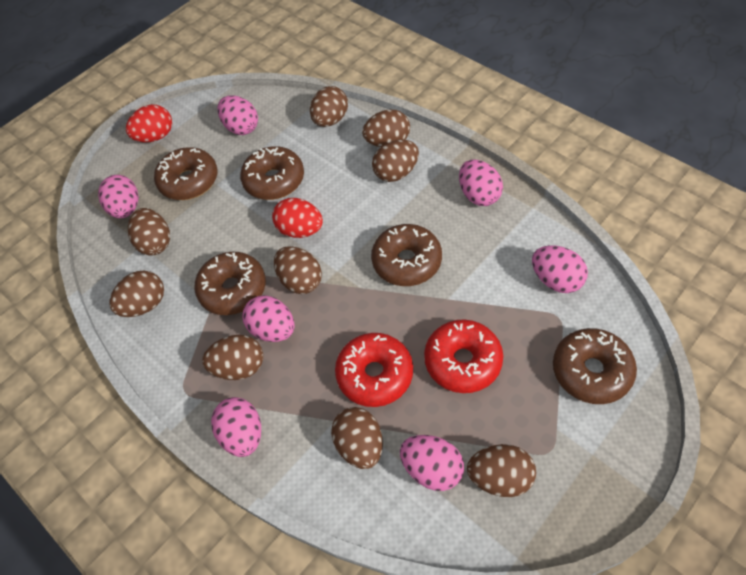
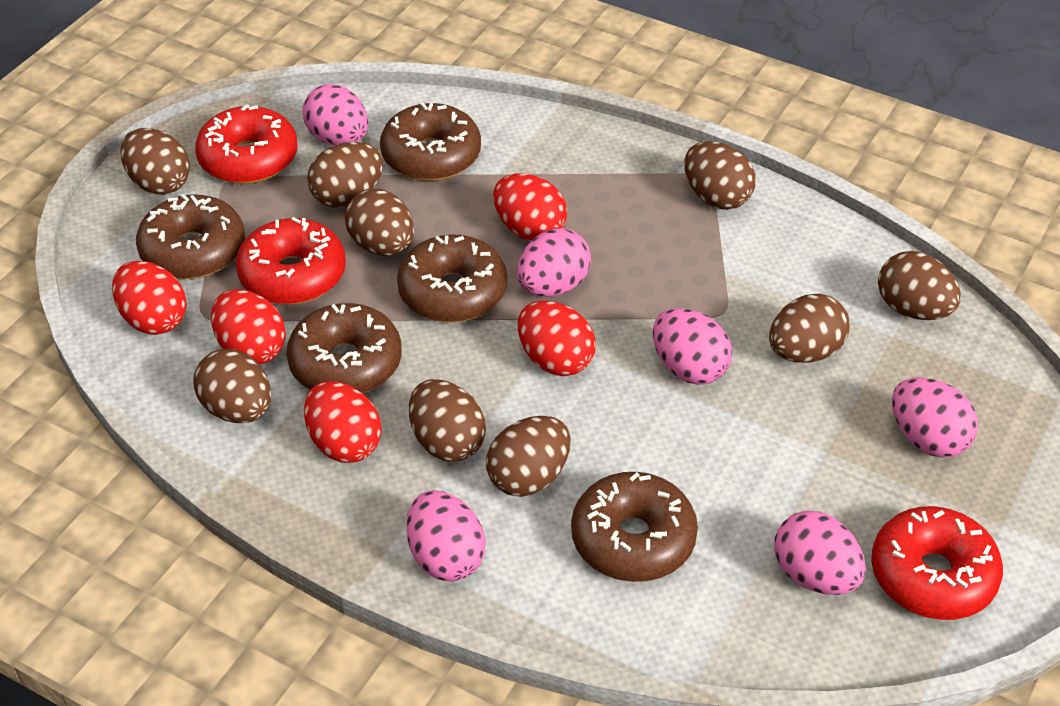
pink egg: [98,175,139,218] [211,397,261,457] [217,95,258,135] [242,295,295,342] [400,435,464,491] [459,160,503,206] [532,245,588,293] = 7 -> [302,84,368,146] [406,490,486,581] [517,228,591,297] [653,308,732,385] [774,511,866,595] [892,377,978,458] = 6
red donut: [335,333,413,407] [424,319,503,393] = 2 -> [195,104,298,184] [236,217,346,305] [871,506,1003,620] = 3
red egg: [126,104,172,142] [272,198,323,238] = 2 -> [112,261,187,335] [211,289,286,365] [304,381,382,463] [493,173,567,241] [518,300,596,376] = 5

